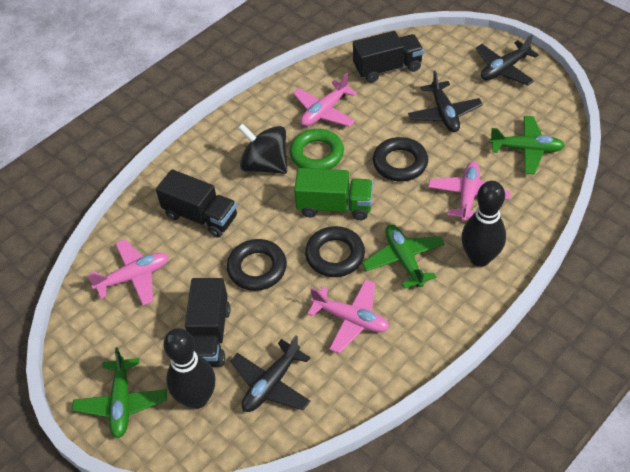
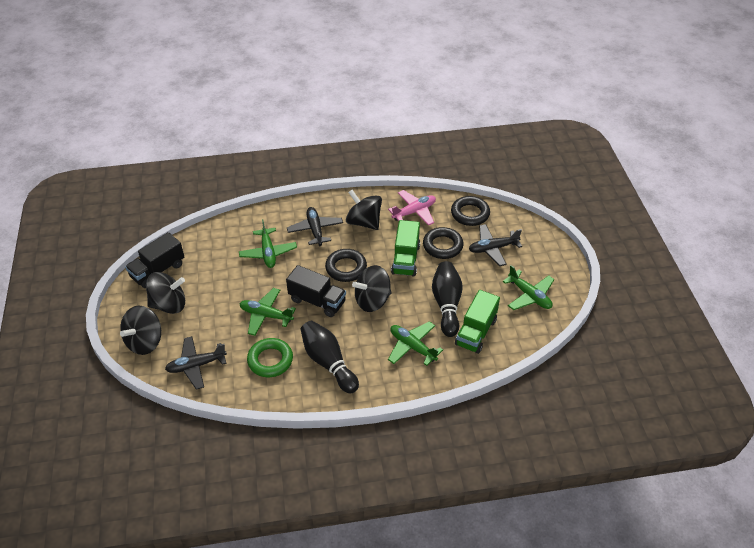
black spinning top: [238,123,287,174] = 1 -> [120,306,161,355] [146,272,185,314] [346,190,382,230] [352,265,391,312] = 4
black truck: [156,169,237,238] [185,278,230,367] [353,31,424,83] = 3 -> [125,232,184,288] [286,265,346,317] = 2
green plane: [72,347,167,438] [362,224,445,289] [489,116,565,174] = 3 -> [239,219,297,268] [240,288,296,336] [388,321,443,366] [503,265,554,310] = 4
green truck: [294,168,373,220] = 1 -> [391,220,420,277] [455,290,500,354] = 2
pink plane: [87,239,168,305] [293,73,357,126] [307,279,389,354] [428,162,510,222] = 4 -> [388,190,436,225] = 1

